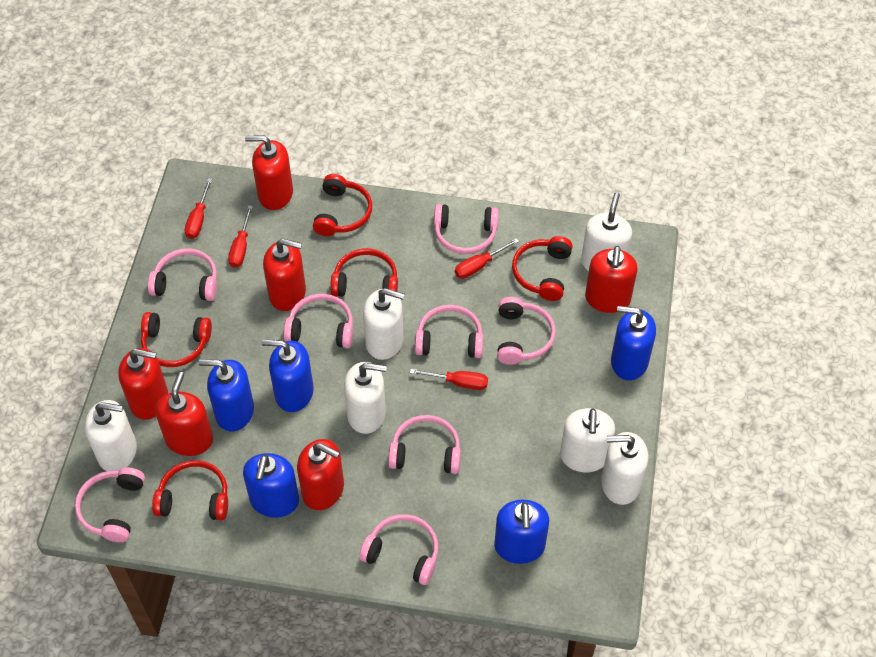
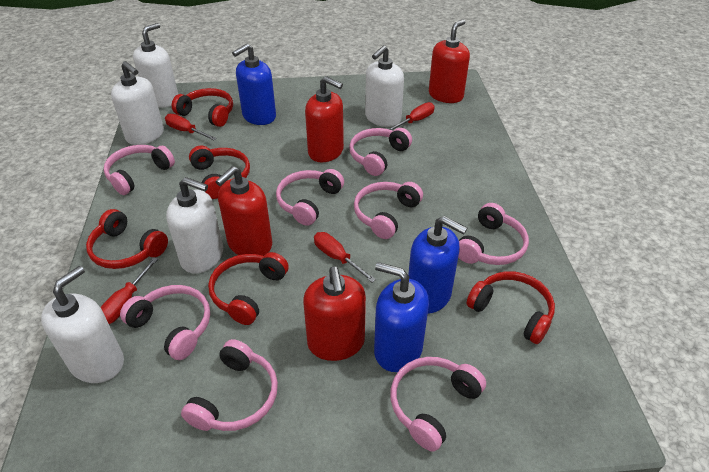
blue soap dispenser: [199,359,254,431] [243,453,299,518] [262,339,314,412] [494,500,549,564] [611,306,656,380] = 5 -> [232,44,276,125] [374,262,429,372] [408,216,467,314] = 3
red soap dispenser: [118,348,168,420] [155,372,213,456] [245,135,293,210] [263,239,306,311] [297,439,344,510] [585,246,638,313] = 6 -> [215,166,272,256] [303,267,366,361] [305,76,344,162] [429,19,470,103] = 4
white soap dispenser: [84,400,137,471] [344,362,387,434] [363,288,405,360] [560,408,615,472] [581,192,632,271] [601,432,648,505] = 6 -> [41,266,124,383] [111,61,164,145] [133,23,178,108] [166,177,223,274] [365,45,404,127] = 5

